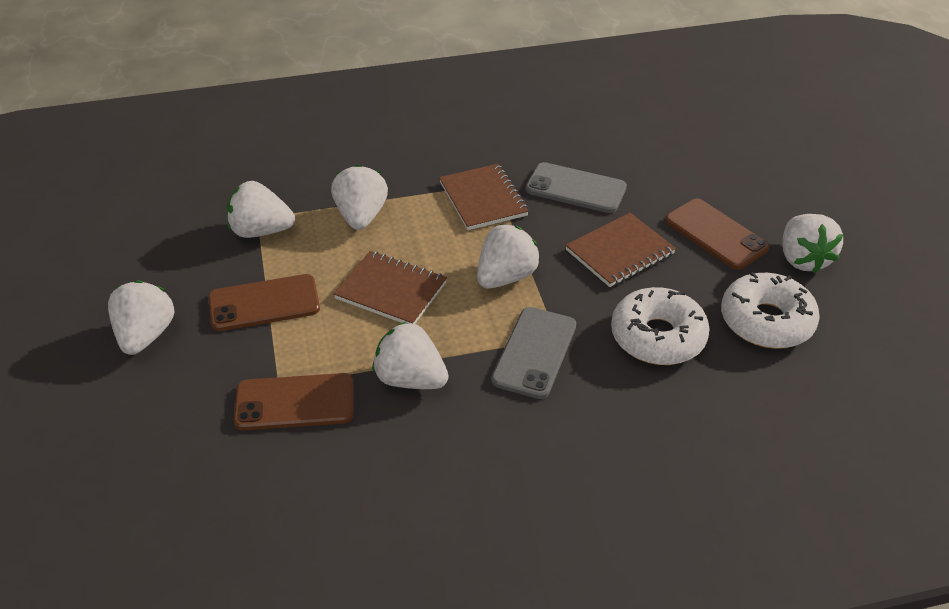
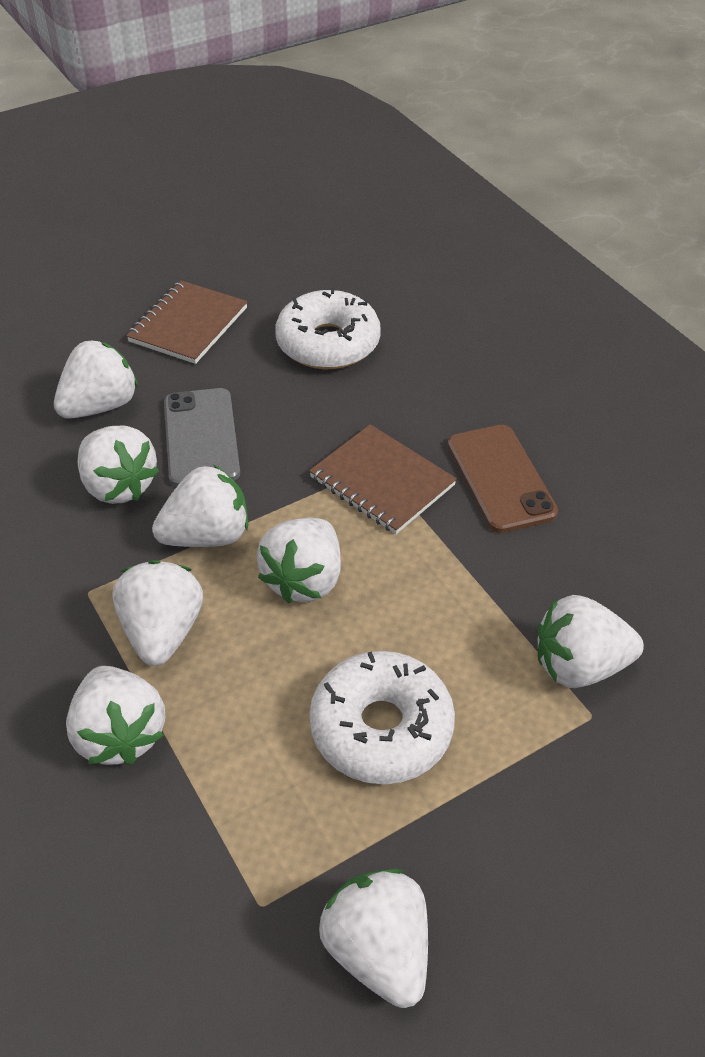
brown notebook: [333,251,447,324] [439,164,529,230] [565,213,676,287] = 3 -> [126,281,248,364] [309,424,457,534] = 2
brown phone: [208,274,320,331] [234,373,354,430] [665,198,769,270] = 3 -> [447,425,558,533] = 1
grey phone: [491,307,576,399] [526,162,627,213] = 2 -> [164,388,240,487] = 1
white strawberry: [108,280,174,355] [227,181,295,238] [331,165,388,230] [372,322,449,389] [477,224,540,289] [783,214,843,273] = 6 -> [54,340,138,419] [66,666,165,765] [78,426,159,504] [113,560,203,666] [152,464,248,547] [257,518,341,603] [319,869,428,1008] [538,595,644,688] = 8

